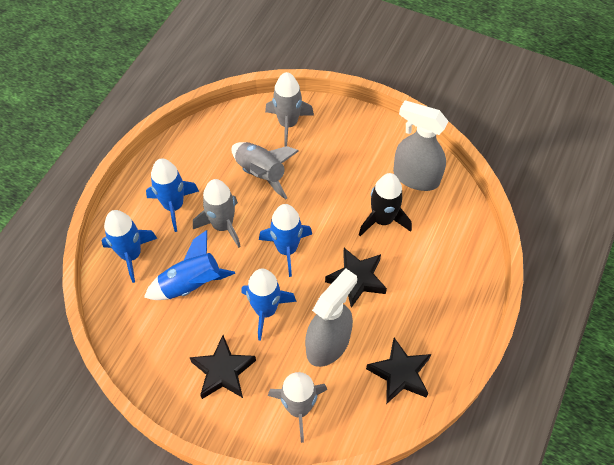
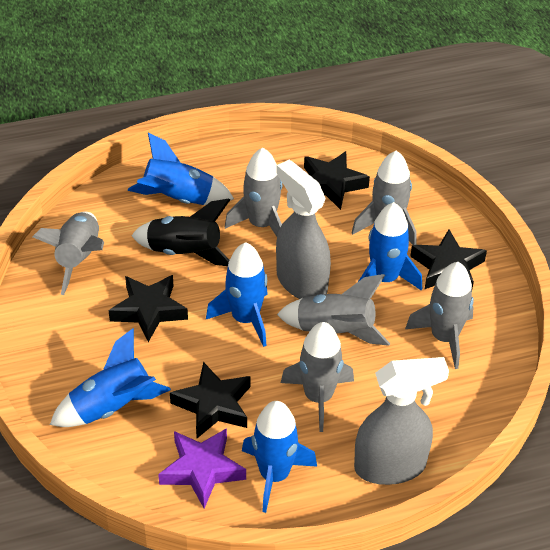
black star: [189,335,256,399] [325,248,387,308] [366,338,431,404] = 3 -> [108,275,188,342] [170,362,250,438] [304,151,370,210] [410,230,487,289] = 4
grey rocket: [193,179,241,248] [231,142,299,199] [265,72,314,147] [268,372,327,443] = 4 -> [32,212,104,295] [225,148,282,237] [277,274,390,346] [281,322,354,432] [351,151,417,245] [405,262,474,369] = 6
purple star: none = 0 -> [158,428,246,509] = 1

